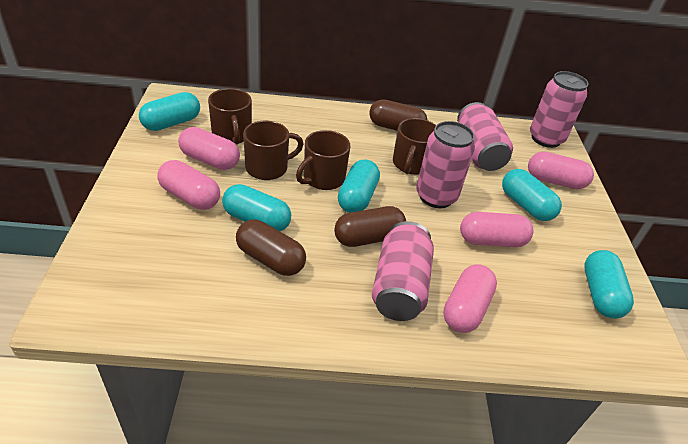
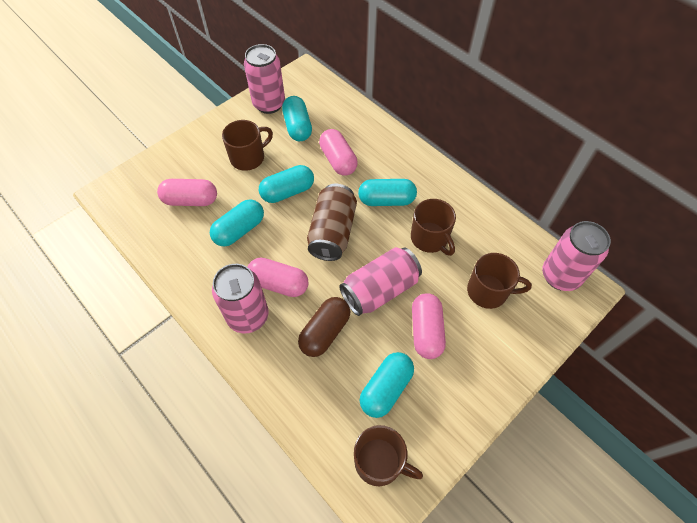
brown can: none = 0 -> [307,184,357,261] = 1
brown capsule: [236,219,306,276] [334,206,406,247] [369,99,427,131] = 3 -> [298,297,350,357] = 1
pink capsule: [157,160,220,210] [178,127,240,170] [443,264,497,333] [460,212,533,247] [528,152,594,189] = 5 -> [157,179,217,206] [247,257,309,297] [319,129,358,175] [412,293,446,359] = 4

